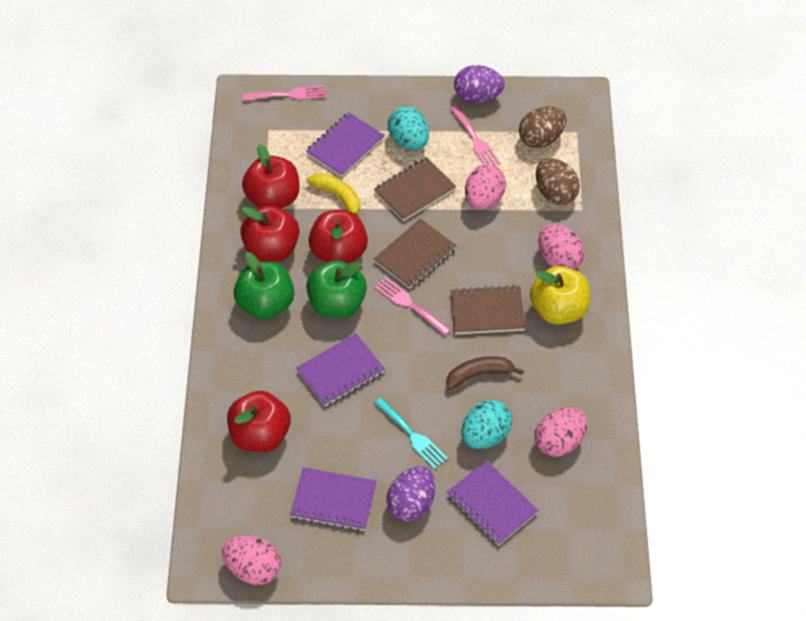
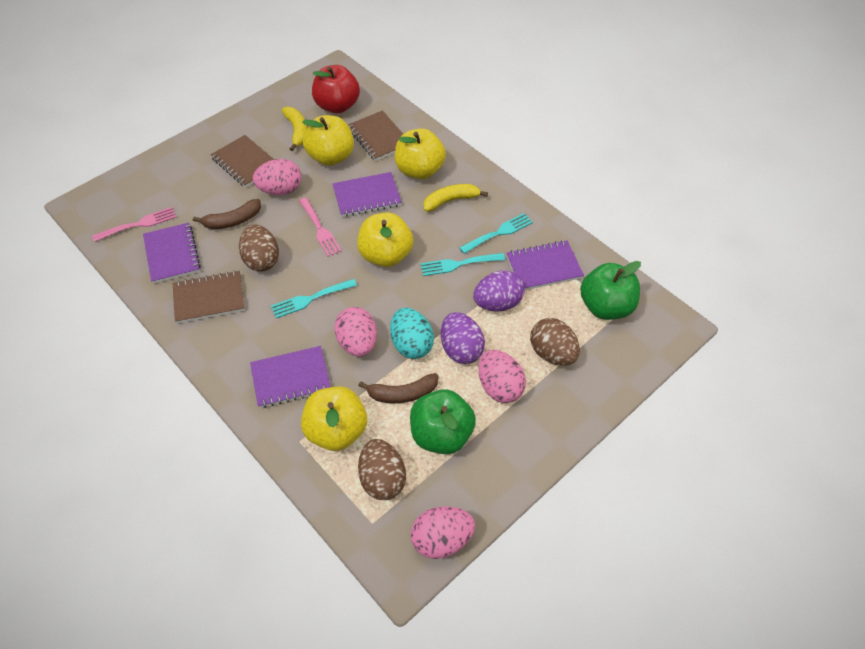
brown banana: [446,356,524,390] = 1 -> [193,199,261,229] [358,373,439,403] = 2
brown egg: [519,106,566,148] [536,158,580,205] = 2 -> [239,225,279,272] [358,439,406,500] [530,318,580,366] = 3
pink fork: [242,85,326,101] [374,277,451,336] [450,105,500,166] = 3 -> [92,207,176,242] [299,197,342,257] = 2
red apple: [227,391,291,452] [240,205,299,262] [242,144,299,209] [309,210,368,264] = 4 -> [312,65,360,113] = 1
turquoise egg: [388,106,429,150] [462,400,512,449] = 2 -> [390,308,434,359] = 1
turquoise fork: [374,397,448,469] = 1 -> [271,279,357,318] [420,253,505,276] [459,213,533,254] = 3
yellow apple: [530,266,590,324] = 1 -> [301,386,367,451] [302,115,354,166] [357,212,413,267] [395,128,446,179] = 4
yellow banana: [307,173,360,216] = 1 -> [282,107,307,151] [424,184,488,212] = 2

